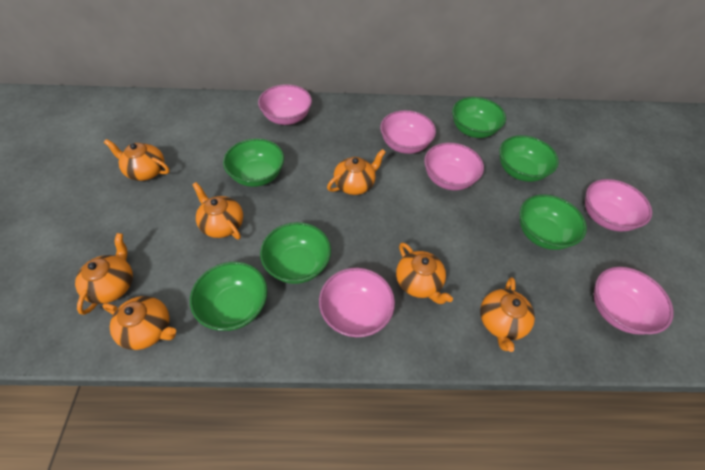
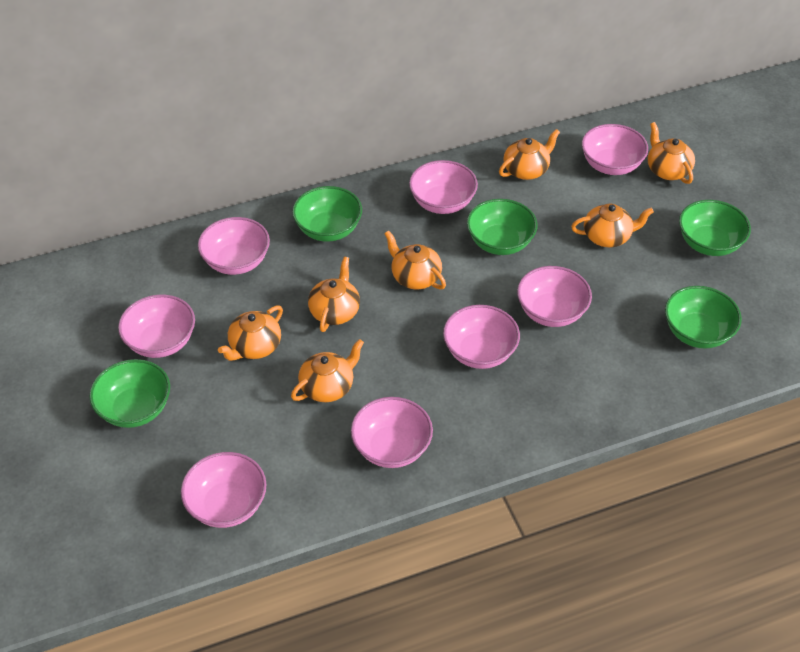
green bowl: [190,262,268,331] [223,138,284,187] [260,222,331,284] [452,97,506,138] [499,135,559,182] [519,194,587,250] = 6 -> [89,359,170,428] [292,186,362,242] [467,199,537,255] [665,286,742,349] [679,200,751,256] = 5
pink bowl: [258,84,312,125] [319,268,395,337] [380,110,436,154] [424,143,484,190] [585,179,652,232] [594,267,674,335] = 6 -> [118,295,195,358] [181,452,267,528] [198,217,270,275] [351,397,433,468] [409,160,478,214] [443,305,520,369] [517,266,592,327] [582,124,648,175] = 8

